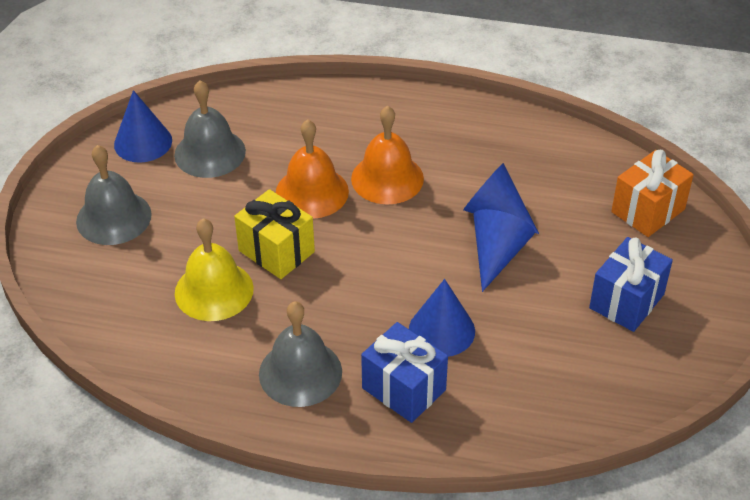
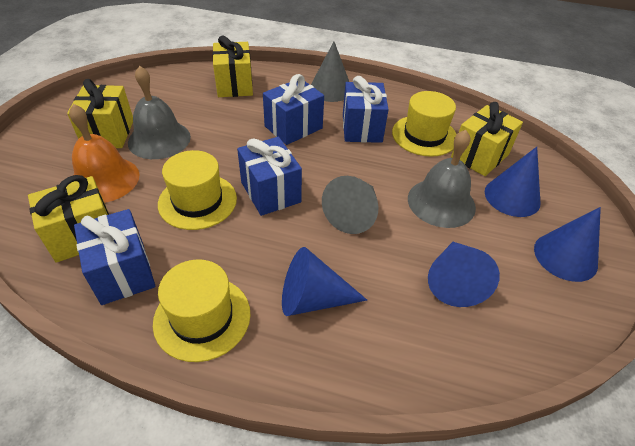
blue gift: [361,322,448,423] [589,237,673,332] = 2 -> [74,209,155,305] [237,137,302,216] [263,74,324,145] [343,76,389,143] = 4
grey bell: [76,145,152,245] [174,80,246,178] [259,301,342,407] = 3 -> [128,66,191,159] [408,130,476,228] = 2
grey cone: none = 0 -> [311,42,349,102] [322,176,379,234] = 2
orange bell: [276,119,349,219] [351,106,424,204] = 2 -> [69,104,140,203] = 1
orange gift: [611,150,694,237] = 1 -> none = 0
yellow bell: [175,218,254,321] = 1 -> none = 0
yellow gift: [234,189,315,279] = 1 -> [28,175,109,263] [67,79,133,148] [212,35,253,97] [451,102,523,176] = 4
yellow hat: none = 0 -> [153,259,251,362] [158,150,237,230] [392,91,457,157] = 3

